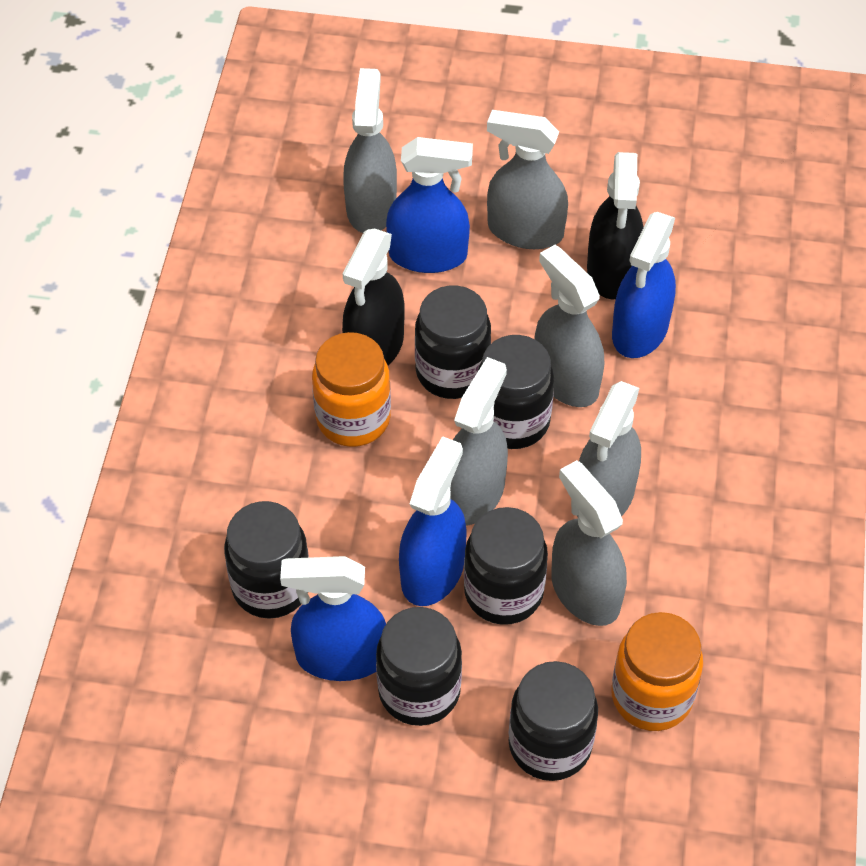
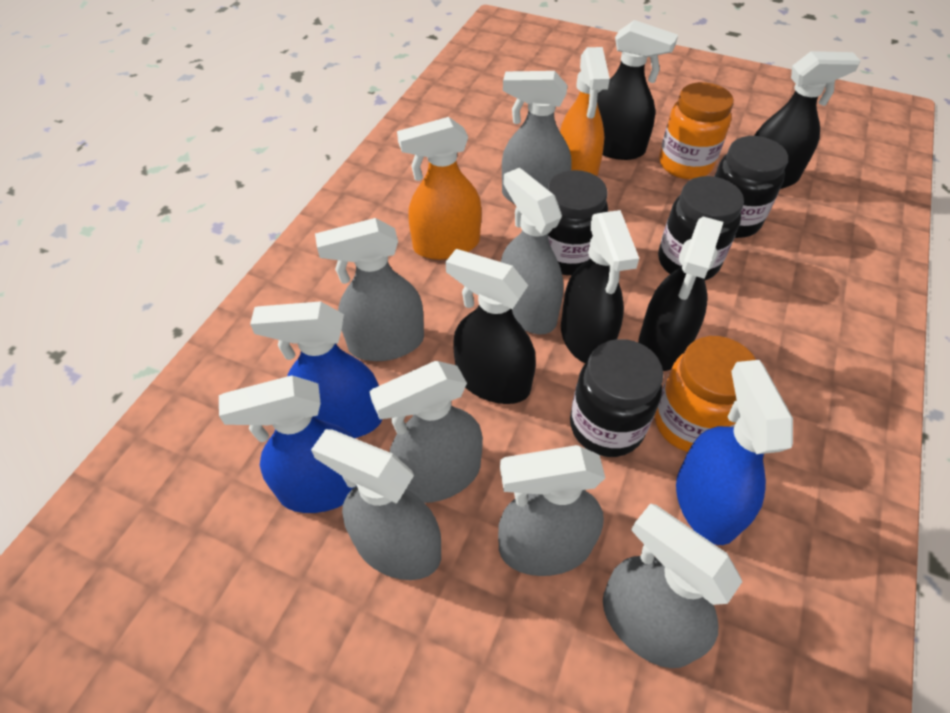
black jar: [224,501,309,619] [376,607,462,726] [415,286,491,399] [464,507,548,625] [478,335,554,449] [509,661,598,781] = 6 -> [547,170,608,275] [570,339,663,457] [658,176,744,280] [714,136,788,238] = 4
black spray bottle: [342,229,405,365] [587,152,644,300] = 2 -> [446,249,536,404] [561,210,639,363] [597,20,678,160] [638,216,723,371] [754,51,861,189] = 5
blue spray bottle: [280,556,386,681] [386,137,473,273] [399,436,467,606] [612,212,676,358] = 4 -> [219,375,356,513] [250,301,382,438] [676,360,793,545] = 3
grey spray bottle: [343,68,397,233] [450,357,508,525] [487,110,568,249] [535,245,604,407] [551,460,627,626] [577,381,641,517] = 6 -> [311,429,441,580] [315,218,424,361] [369,361,483,503] [498,445,605,576] [501,168,563,334] [502,71,571,204] [603,503,742,668] = 7
orange spray bottle: none = 0 -> [397,117,482,260] [560,47,610,177] = 2

